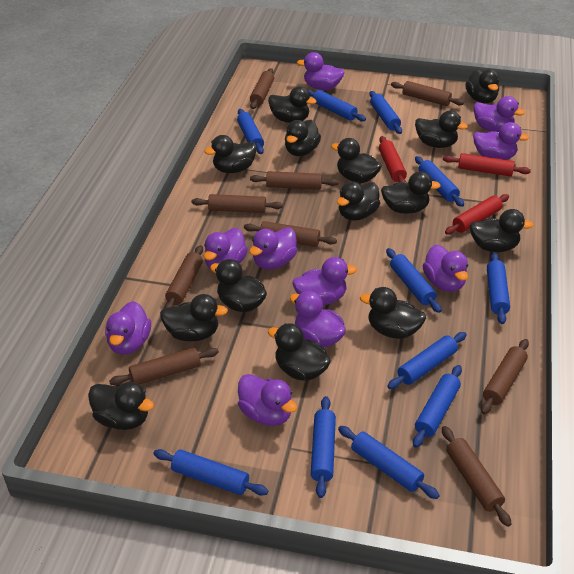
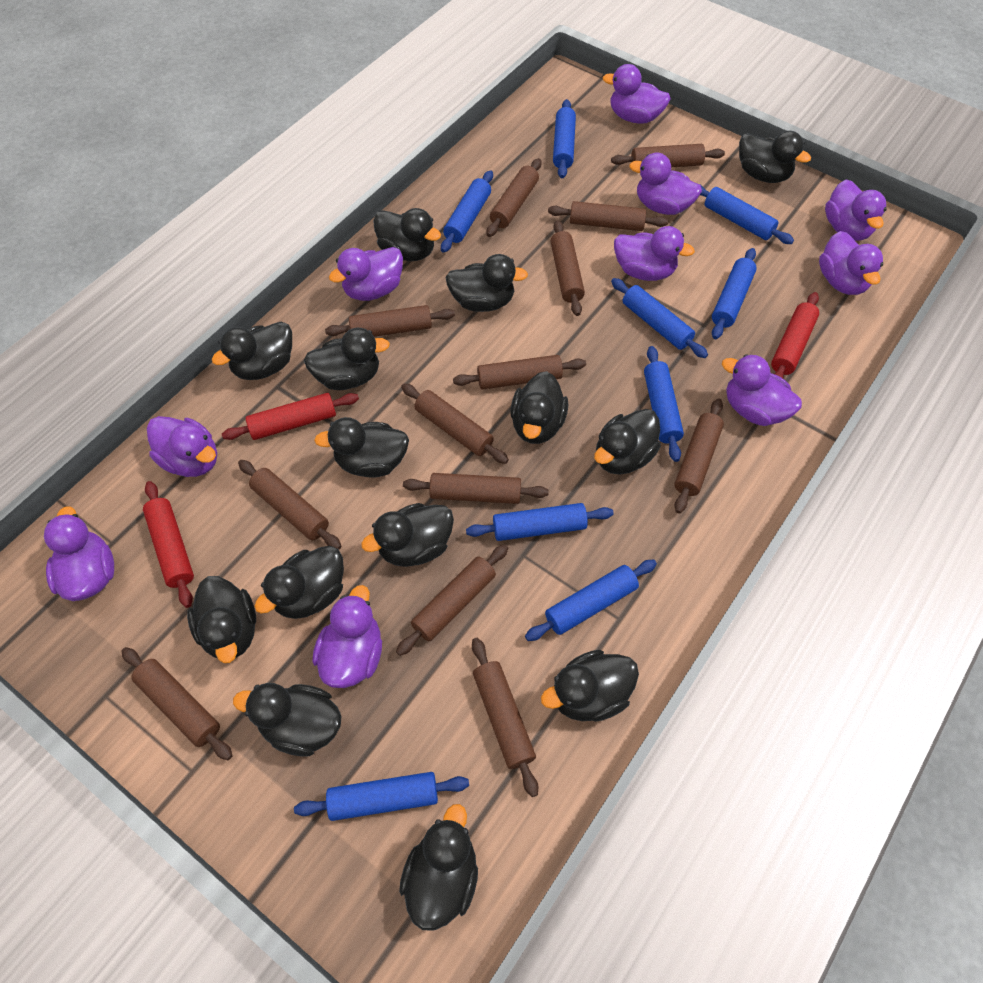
blue rolling pin: [153,449,268,496] [237,109,264,154] [308,89,366,121] [311,396,336,498] [338,426,440,499] [369,91,402,134] [386,248,442,313] [387,332,467,389] [413,365,462,448] [415,156,464,207] [487,253,510,324] = 11 -> [294,772,469,821] [441,170,493,253] [466,503,614,541] [525,560,657,641] [553,99,576,178] [611,278,708,358] [644,346,684,462] [700,185,794,244] [712,248,757,339] = 9
brown rolling pin: [109,347,219,386] [164,245,203,308] [192,194,283,213] [244,221,337,247] [250,68,274,109] [250,171,339,190] [391,81,464,106] [442,426,512,527] [481,339,529,414] = 9 -> [121,647,233,760] [238,460,341,549] [325,305,455,337] [396,544,508,656] [401,383,509,464] [403,473,549,504] [453,355,586,390] [472,638,538,797] [487,158,541,237] [548,201,668,231] [551,220,585,316] [611,144,725,167] [674,398,724,513] = 13

